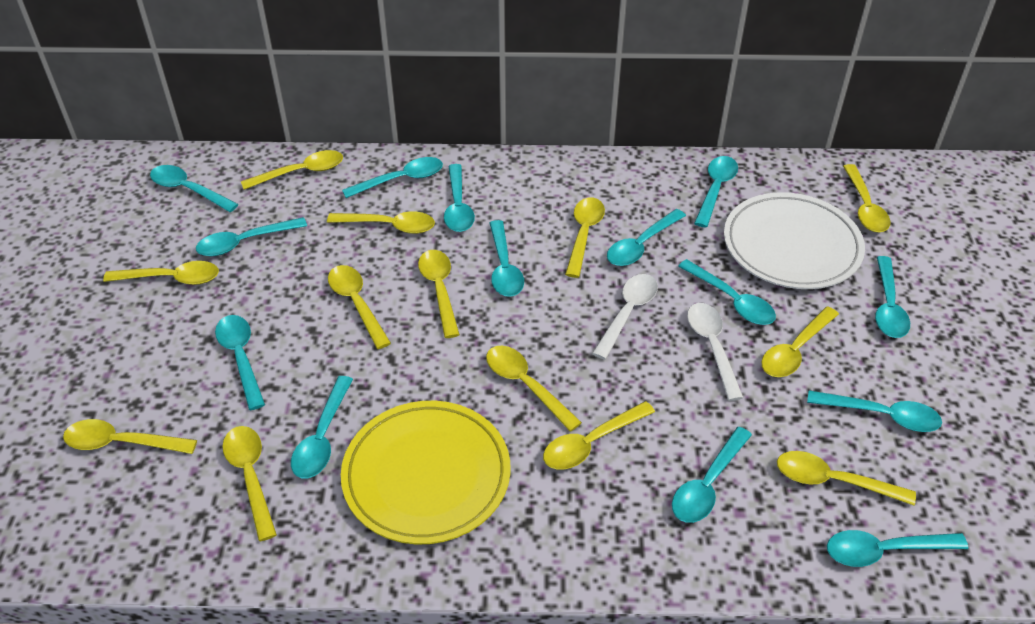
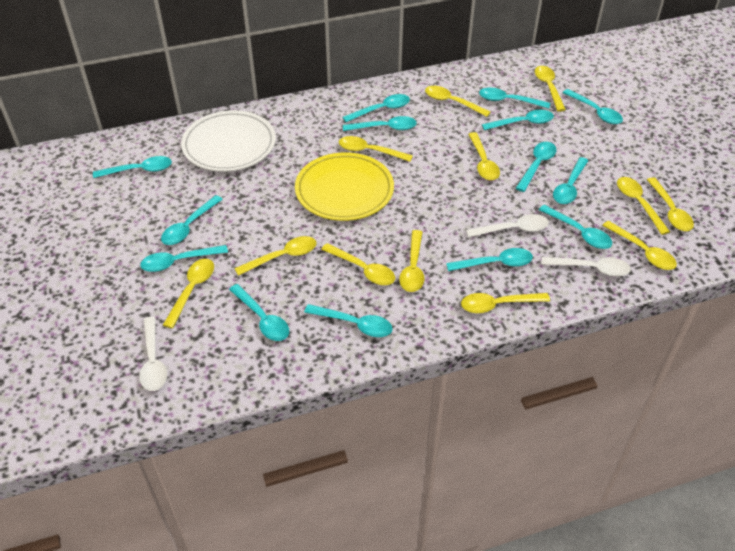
white spoon: [592,274,658,360] [687,303,743,401] = 2 -> [139,317,167,391] [466,214,549,238] [541,257,631,277] = 3
yellow spoon: [63,419,197,454] [103,261,219,285] [222,426,277,541] [241,150,343,190] [327,211,435,234] [328,265,391,349] [418,250,460,338] [486,346,582,432] [543,401,655,470] [565,197,605,278] [762,306,839,377] [777,451,916,505] [843,164,890,232] = 13 -> [163,259,214,328] [234,236,316,276] [321,243,395,285] [339,136,413,162] [399,230,424,292] [425,86,491,117] [461,293,550,313] [468,132,500,180] [535,66,566,112] [602,221,677,270] [617,177,670,235] [647,177,694,231] = 12

